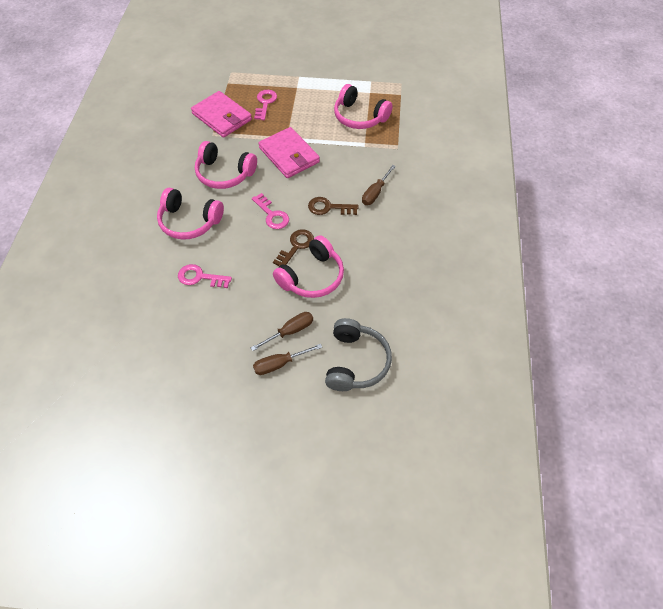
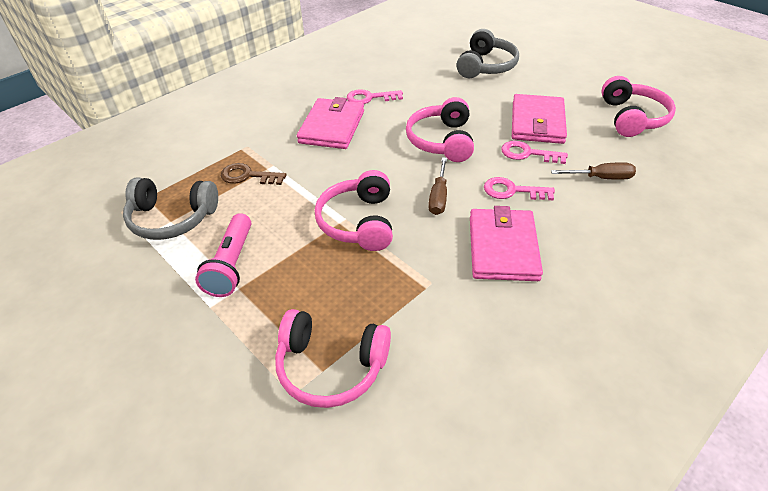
brown key: [273,229,314,266] [308,197,359,215] = 2 -> [221,163,286,185] = 1
brown screwdriver: [251,312,313,351] [253,344,322,375] [362,165,396,205] = 3 -> [428,157,447,215] [551,162,636,180] = 2
grey headphones: [325,318,392,391] = 1 -> [123,178,218,240] [456,29,519,78] = 2
pink flashlight: none = 0 -> [195,213,251,297] = 1
pink wallet: [191,91,252,138] [258,127,320,178] = 2 -> [297,97,364,149] [470,206,543,281] [512,94,567,144] = 3

